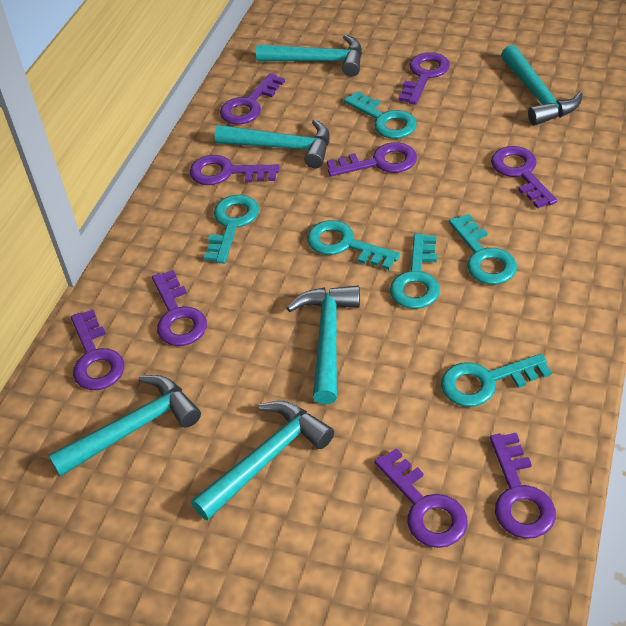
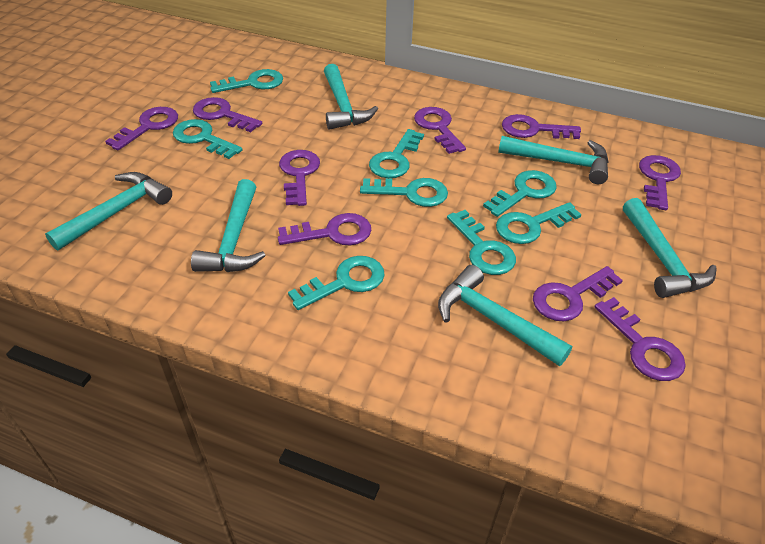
turquoise key: [204,195,259,263] [307,220,400,270] [344,91,417,139] [390,233,440,309] [441,354,551,407] [449,214,517,284] = 6 -> [173,119,243,159] [210,69,283,93] [288,256,385,310] [360,178,448,207] [369,129,424,178] [447,210,516,275] [483,170,557,217] [496,202,581,244] = 8

